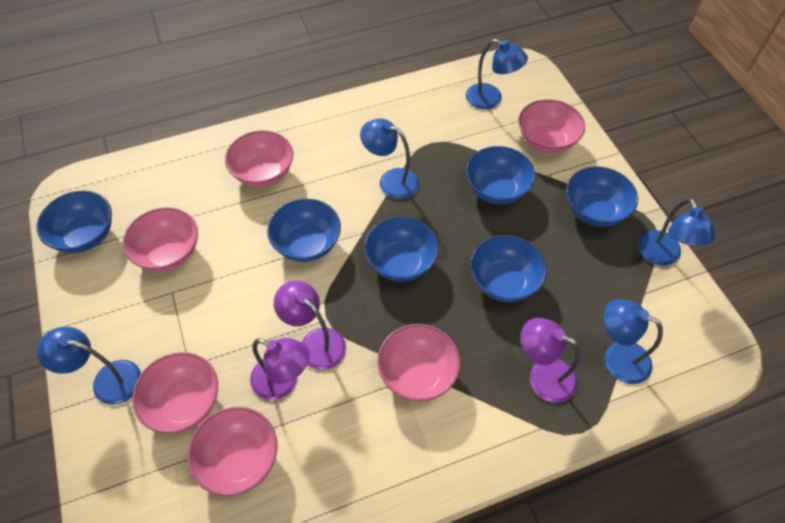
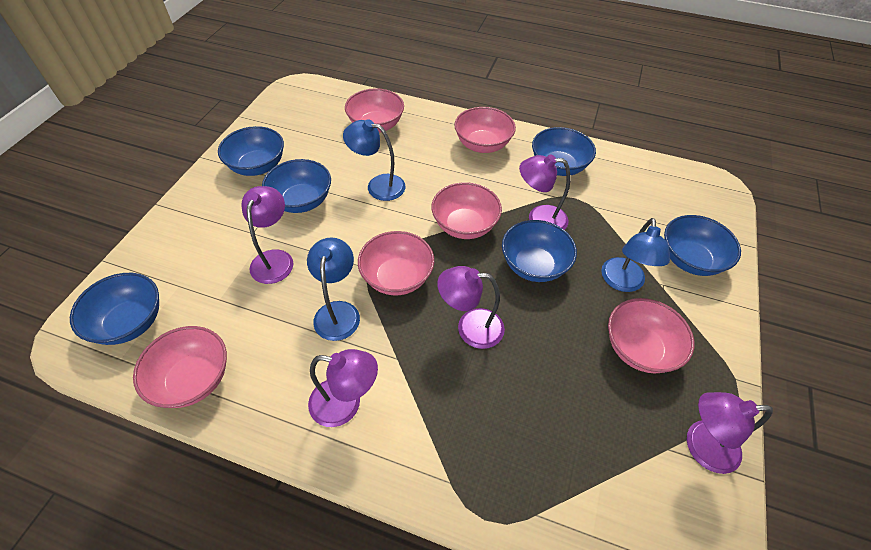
blue lamp: [37,327,141,405] [360,118,419,199] [466,39,528,109] [604,299,663,384] [638,198,716,266] = 5 -> [307,237,360,341] [343,119,406,201] [601,218,670,292] = 3
purple lamp: [250,338,310,400] [274,280,346,370] [521,318,580,403] = 3 -> [242,186,293,284] [308,349,378,427] [437,266,505,349] [519,154,571,230] [687,392,773,474] = 5

